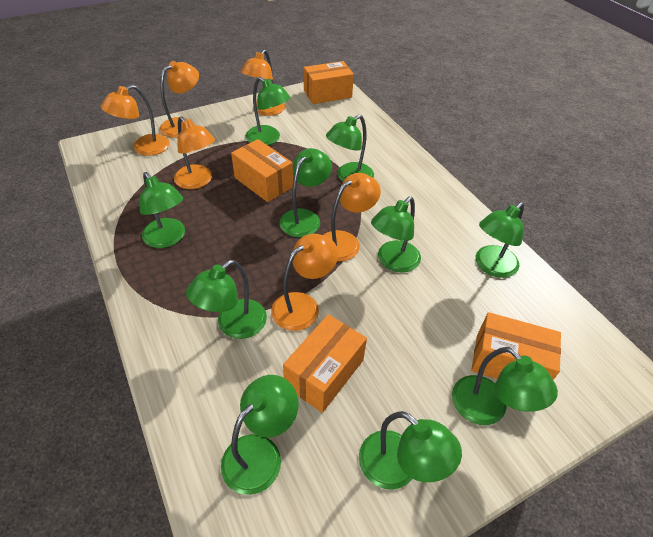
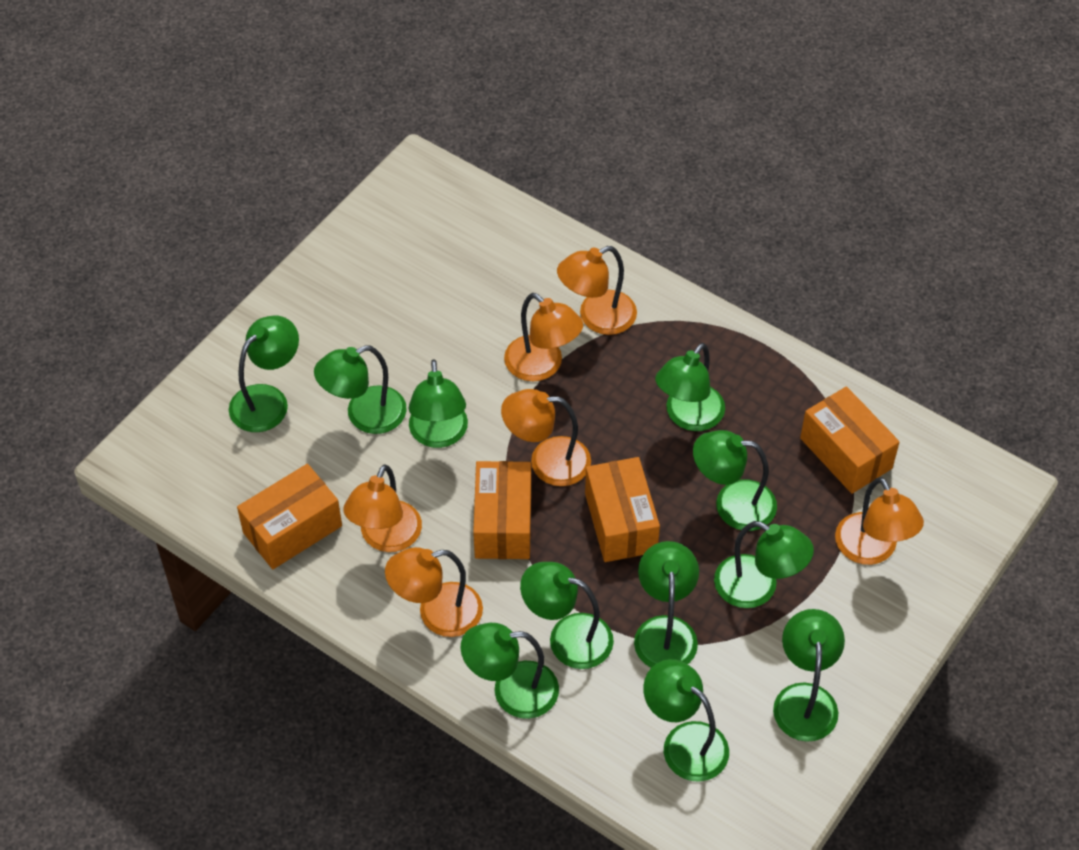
green lamp: [140,172,185,248] [186,260,267,339] [221,375,299,495] [246,77,290,145] [280,148,332,237] [326,114,374,182] [359,411,462,490] [371,197,421,273] [452,347,558,425] [476,202,524,278] = 10 -> [229,316,299,432] [314,345,407,434] [409,359,468,448] [461,623,559,719] [520,562,614,669] [634,541,699,668] [643,659,729,782] [655,343,725,431] [693,430,777,531] [714,521,814,608] [773,609,845,742] = 11

